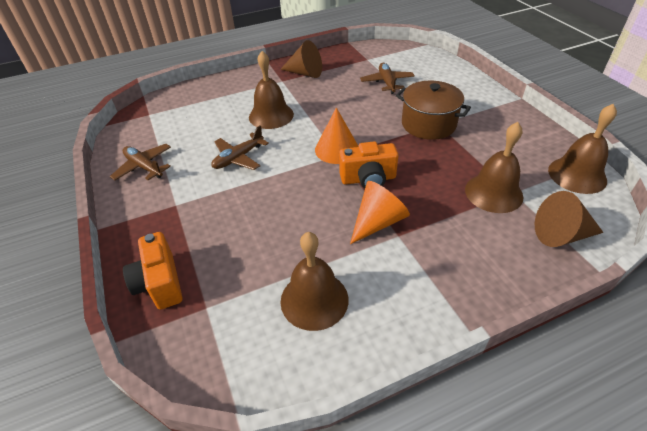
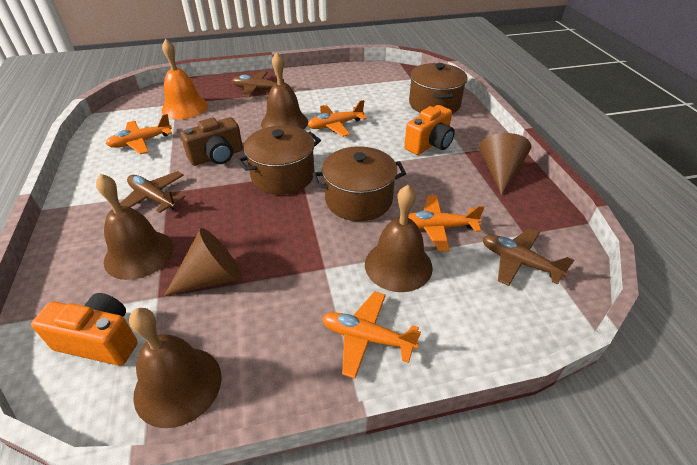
brown camera: none = 0 -> [180,117,243,166] = 1
brown pot: [396,81,471,140] = 1 -> [236,125,321,195] [313,146,406,221] [409,63,468,114] = 3
orange bell: none = 0 -> [162,39,208,119] = 1
orange cone: [315,107,359,164] [350,181,410,244] = 2 -> none = 0
orange plane: none = 0 -> [106,114,172,154] [308,100,367,137] [322,291,421,379] [408,195,485,252] = 4

